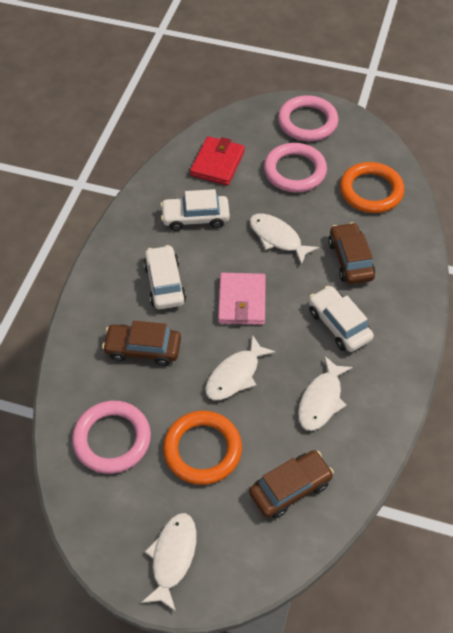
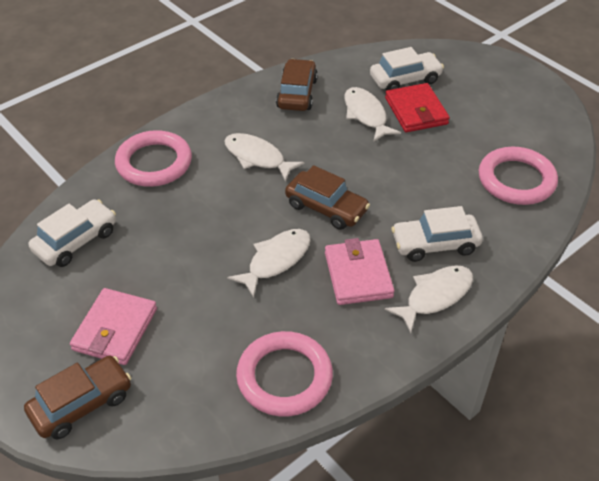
orange ring: [163,411,242,485] [340,162,404,213] = 2 -> none = 0
pink wallet: [218,273,266,325] = 1 -> [70,288,157,365] [325,238,395,305] = 2

